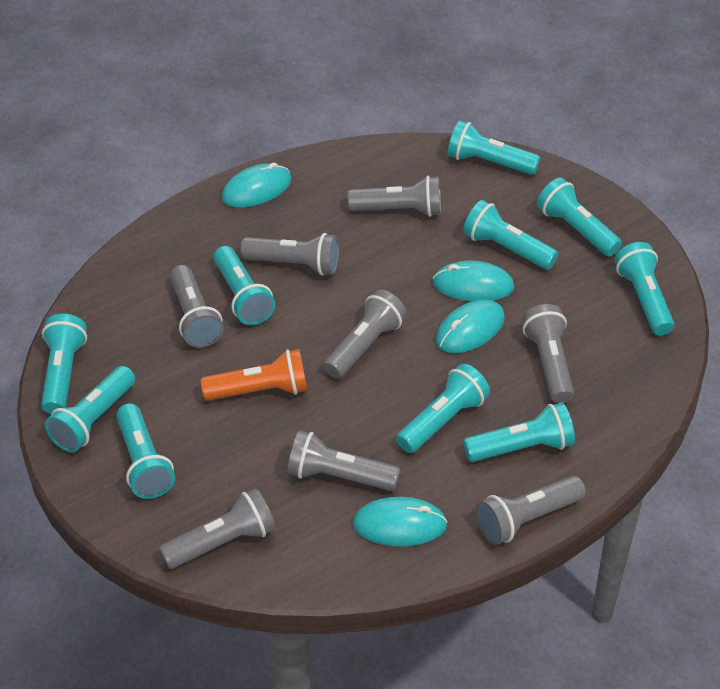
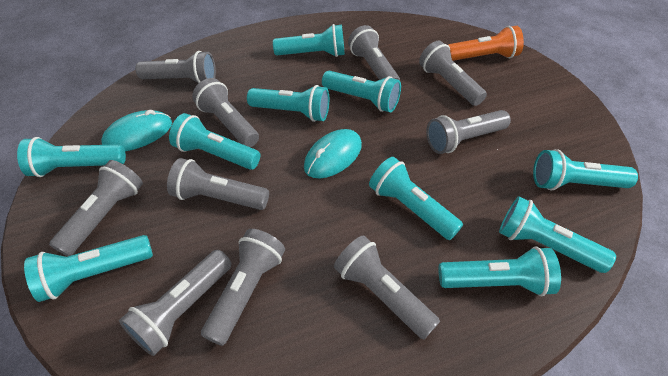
grey flashlight: [159,488,276,569] [170,265,224,348] [241,233,339,275] [287,430,400,491] [324,289,407,379] [348,176,441,217] [476,476,586,545] [522,304,574,403] = 8 -> [49,160,143,256] [119,250,232,356] [135,51,216,83] [167,158,269,210] [192,78,259,147] [201,229,285,346] [334,235,440,340] [348,25,400,80] [419,41,487,106] [426,110,511,154] = 10
turquoise mouse: [222,163,291,208] [353,497,447,547] [432,261,514,301] [435,299,505,353] = 4 -> [101,110,172,151] [304,129,362,178] = 2

